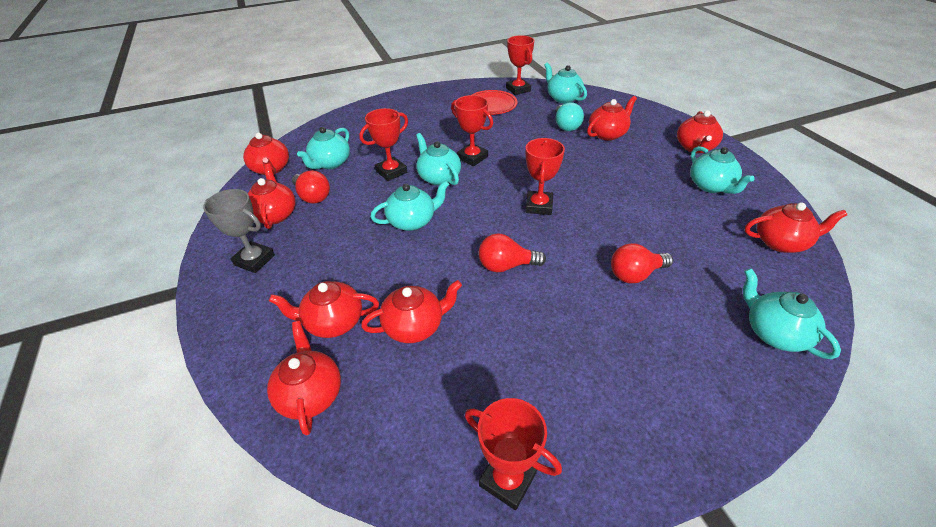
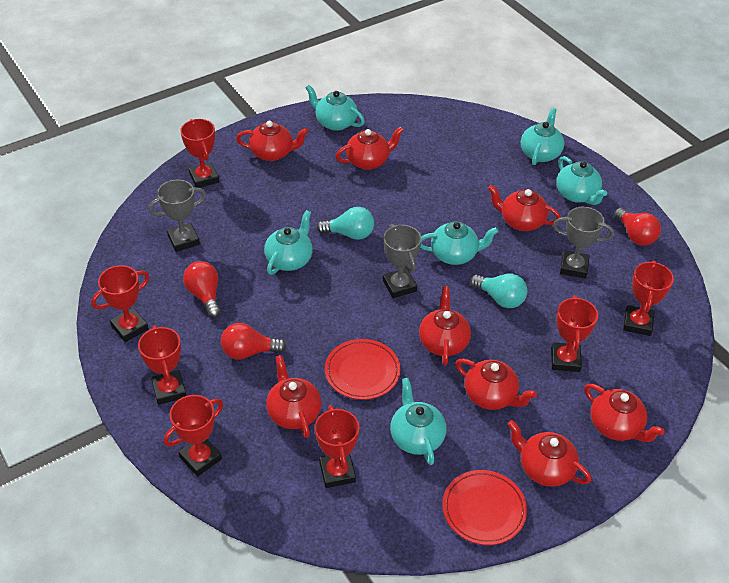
grey trophy: [203,189,275,273] = 1 -> [148,180,206,252] [383,224,421,298] [553,206,614,278] = 3
red plate: [472,90,517,115] = 1 -> [325,339,401,400] [442,470,527,545] = 2
red trophy: [359,108,408,181] [451,95,493,166] [465,398,562,510] [506,35,534,95] [525,138,565,215] = 5 -> [91,265,149,342] [138,325,186,405] [164,395,223,476] [180,119,219,188] [315,405,359,488] [551,295,598,372] [623,260,674,336] = 7
turquoise light bulb: [556,102,584,131] = 1 -> [317,207,374,240] [470,273,527,308] = 2

